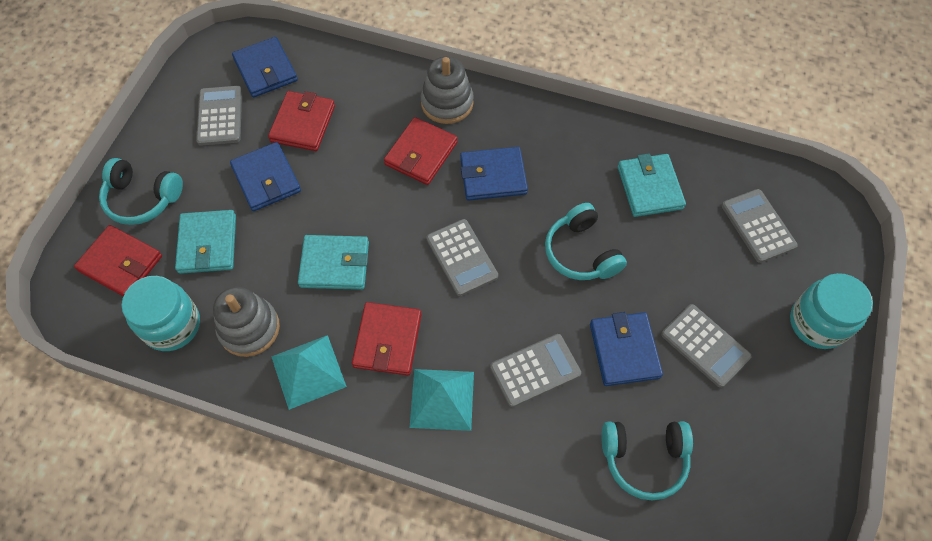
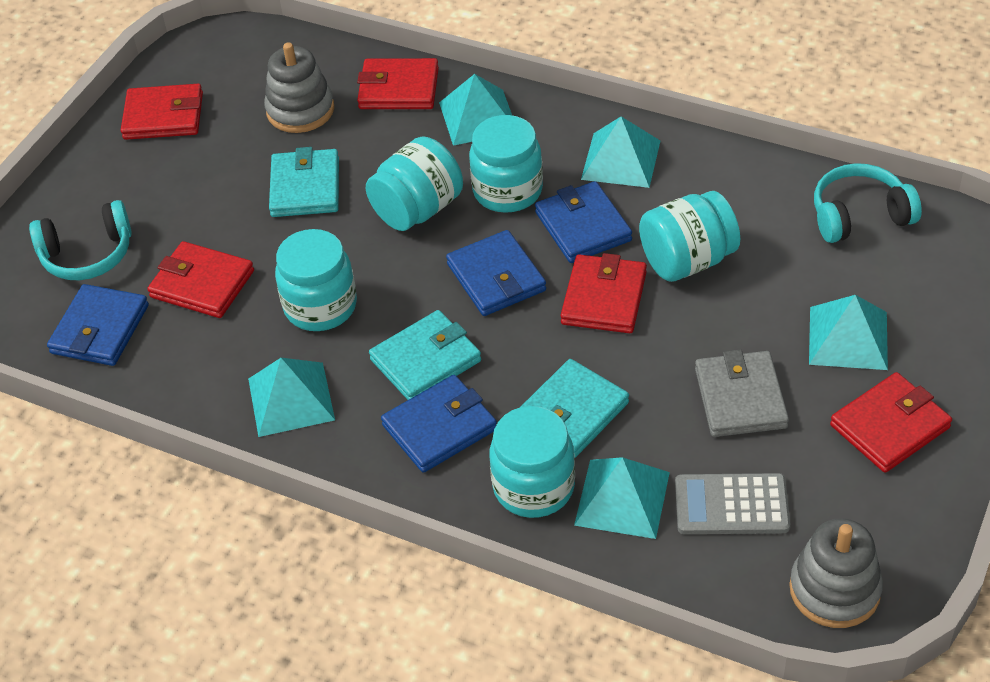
grey calculator: [196,86,242,146] [426,219,498,296] [490,334,581,407] [661,304,751,388] [722,189,798,263] = 5 -> [675,473,790,534] = 1
grey wallet: none = 0 -> [695,349,789,437] = 1
red wallet: [74,225,162,296] [268,91,335,151] [352,302,422,375] [384,117,458,185] = 4 -> [121,84,203,140] [148,241,254,318] [357,58,439,109] [561,253,647,333] [830,372,952,473] = 5
turquoise headphones: [99,158,183,225] [545,203,627,280] [602,421,693,500] = 3 -> [29,200,132,280] [814,163,922,243] = 2
turquoise jar: [122,276,200,351] [790,273,873,349] = 2 -> [275,229,357,331] [366,136,463,231] [469,115,543,213] [489,406,575,518] [639,191,740,282] = 5
turquoise pyramid: [271,335,347,410] [410,369,474,431] = 2 -> [248,358,335,437] [439,74,512,146] [574,457,670,539] [581,116,660,188] [809,295,888,370] = 5

